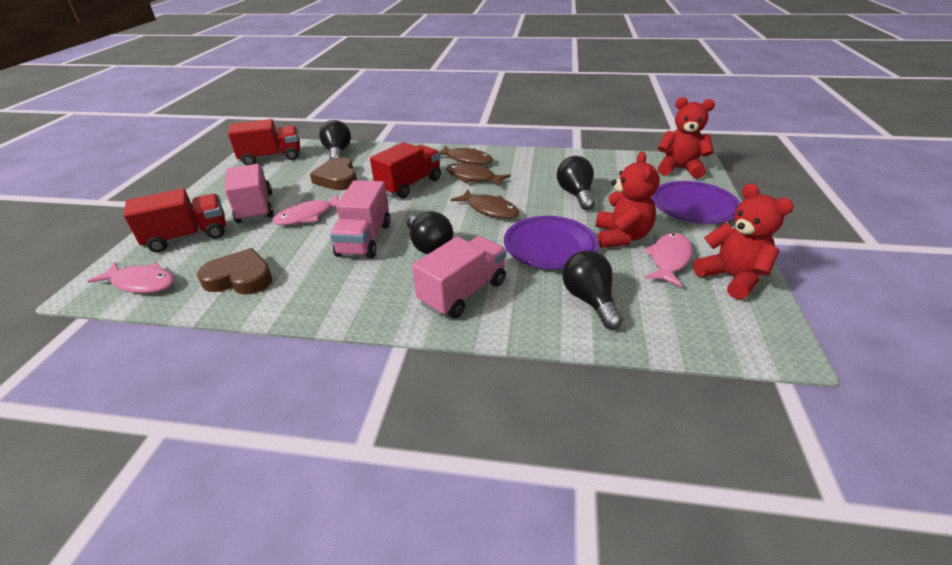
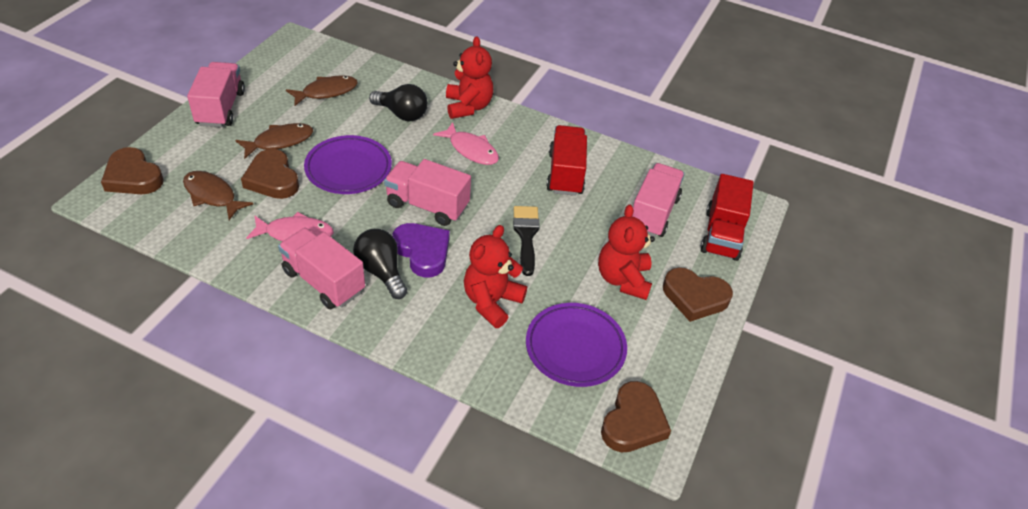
black brush: none = 0 -> [513,206,540,276] = 1
black light bulb: [319,120,351,159] [407,211,453,254] [557,156,595,210] [562,250,623,329] = 4 -> [353,229,407,299] [369,84,428,121] = 2
brown heart: [197,248,273,295] [310,157,357,190] = 2 -> [101,147,164,194] [241,149,299,199] [601,381,671,452] [663,268,733,322] = 4
pink fish: [88,262,174,293] [272,194,339,225] [643,233,693,287] = 3 -> [246,212,334,241] [433,122,499,165] = 2
pink truck: [225,164,274,223] [330,180,390,258] [412,236,506,318] = 3 -> [187,62,245,127] [278,228,365,309] [384,159,471,226] [632,163,685,237] = 4
purple heart: none = 0 -> [392,223,450,277] = 1
red truck: [124,188,226,253] [228,119,300,165] [370,142,441,199] = 3 -> [546,125,587,196] [700,174,754,261] = 2

